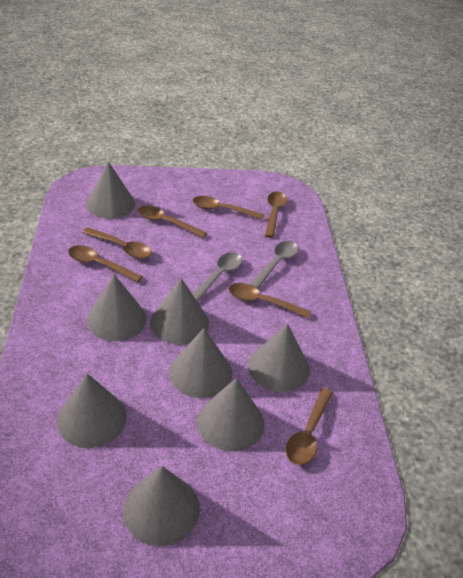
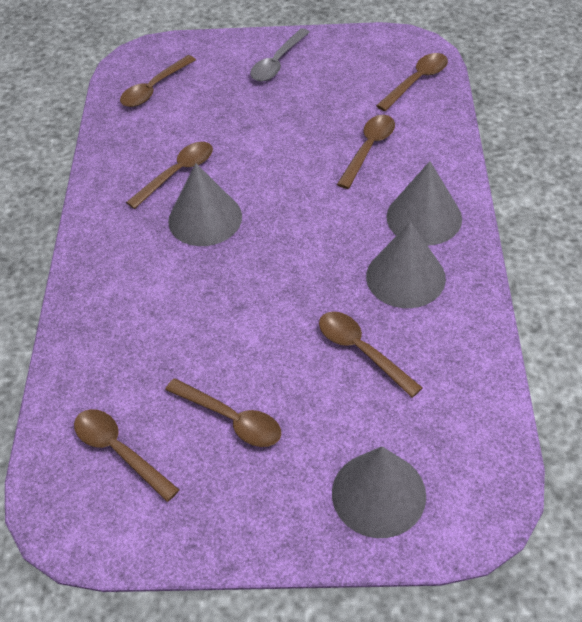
grey cone: [57,373,127,448] [86,161,135,218] [87,274,147,341] [123,466,200,546] [150,278,209,345] [169,328,232,398] [197,378,264,452] [248,323,310,392] = 8 -> [168,163,242,246] [332,446,426,538] [366,222,446,308] [386,161,462,245] = 4
grey spoon: [192,252,242,302] [250,241,298,289] = 2 -> [250,28,310,81] = 1

